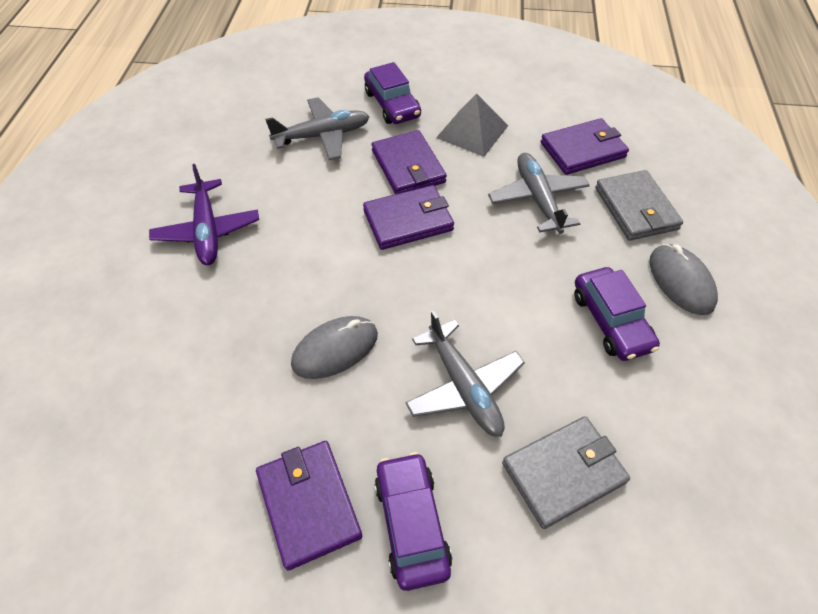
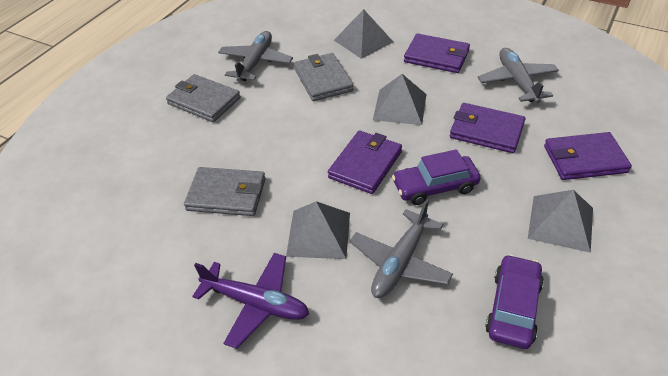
grey mouse: [291,316,378,379] [649,244,718,315] = 2 -> none = 0
grey pyramid: [436,93,508,157] = 1 -> [286,201,350,259] [334,9,393,59] [373,74,427,125] [528,190,593,253] = 4
grey wallet: [502,416,630,529] [595,170,683,241] = 2 -> [166,74,241,122] [184,167,266,216] [294,53,354,101] = 3
purple car: [364,62,421,124] [374,452,452,591] [574,267,660,361] = 3 -> [392,149,481,205] [485,254,544,349] = 2

